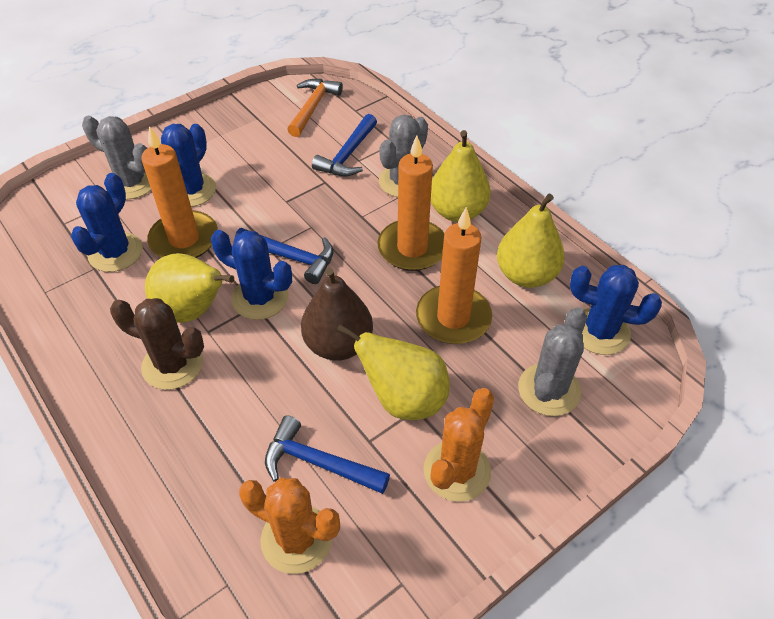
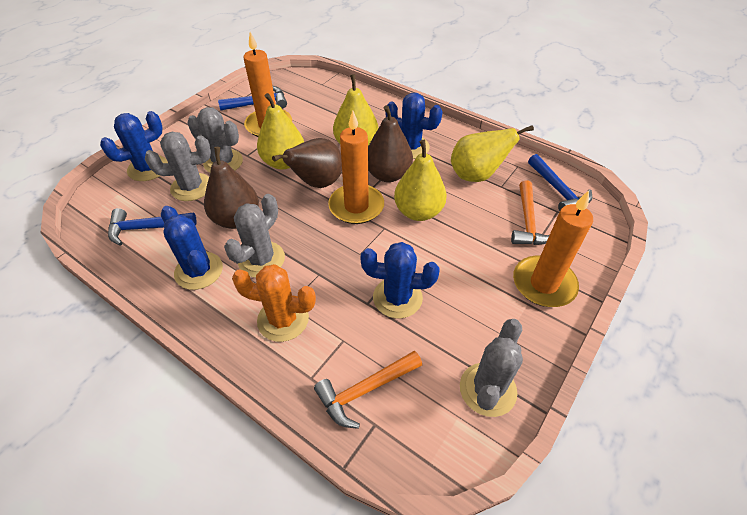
brown cactus: [110,298,204,390] = 1 -> none = 0
brown pear: [301,268,373,361] = 1 -> [204,147,259,229] [272,138,342,188] [368,105,413,182] = 3
grey cactus: [82,116,151,200] [379,115,428,197] [518,307,587,416] = 3 -> [145,132,211,201] [187,107,243,173] [224,194,285,278] [460,319,523,417] = 4
orange cactus: [239,478,340,574] [424,388,494,502] = 2 -> [232,264,316,342] = 1
orange hammer: [287,79,343,137] = 1 -> [314,351,422,429] [511,180,549,245] = 2

